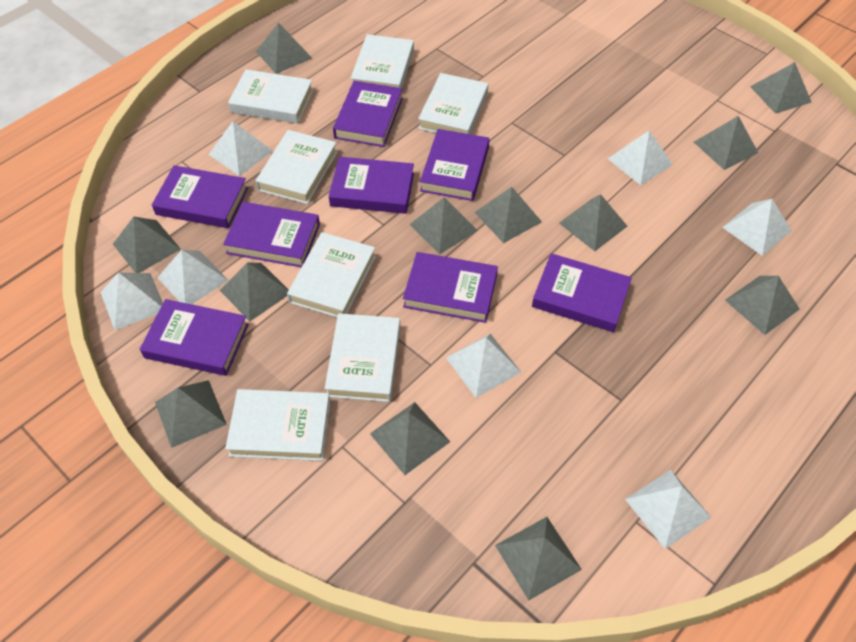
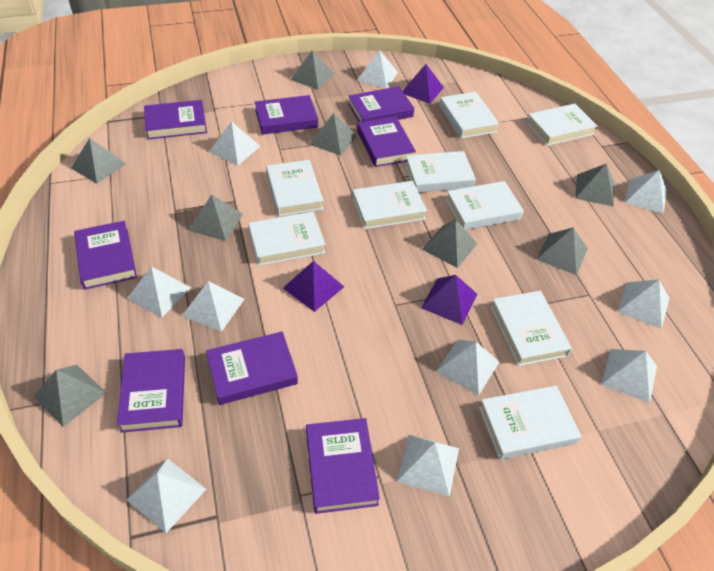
grey pyramid: [113,217,181,273] [155,380,227,448] [220,262,289,321] [256,22,312,74] [370,402,450,475] [410,197,478,254] [474,187,542,243] [495,517,582,600] [559,194,627,251] [694,116,758,170] [725,276,800,335] [750,62,812,114] = 12 -> [33,365,106,427] [71,138,126,183] [189,194,243,241] [290,50,334,90] [310,113,357,156] [422,220,477,268] [536,228,588,275] [575,164,614,206] = 8
purple pyramid: none = 0 -> [283,261,344,312] [403,64,444,104] [421,275,478,325] = 3
white book: [225,389,331,461] [228,69,313,124] [256,130,338,204] [287,232,376,317] [324,313,400,402] [351,34,414,88] [418,73,488,134] = 7 -> [248,212,326,266] [266,160,324,216] [352,181,427,230] [405,151,476,193] [439,92,499,139] [446,181,524,230] [479,385,581,459] [491,291,572,366] [526,104,598,146] = 9
white pyramid: [100,272,163,330] [157,250,229,304] [208,121,273,176] [446,334,521,398] [608,130,673,185] [625,470,711,549] [722,199,792,256] = 7 -> [127,266,191,317] [127,458,206,533] [182,281,244,332] [209,121,260,165] [357,50,398,89] [397,435,459,497] [436,340,500,395] [601,349,657,403] [617,279,670,329] [625,170,667,214] = 10

